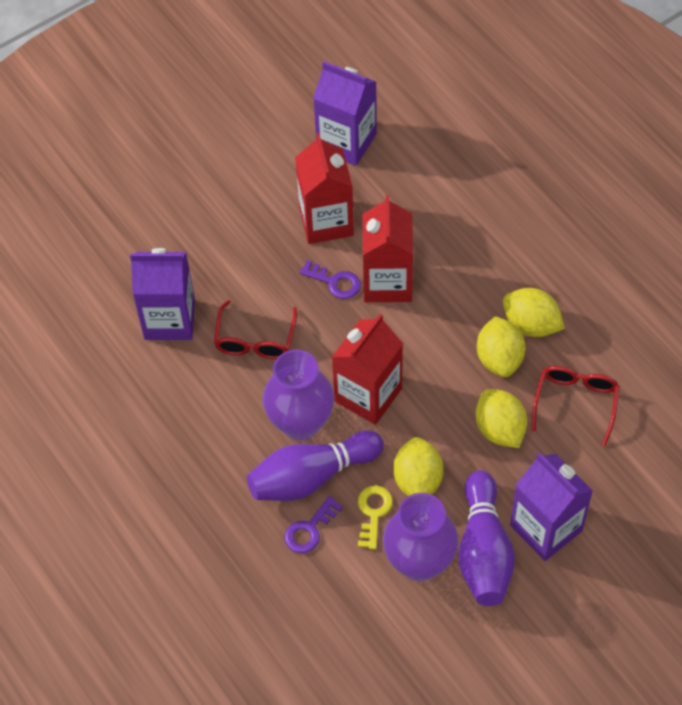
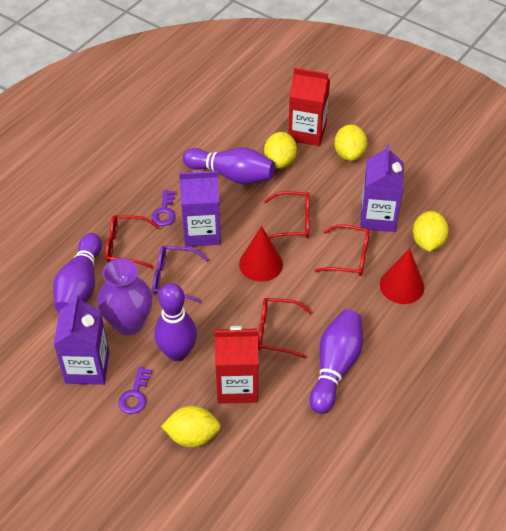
purple bowling pin: [247,431,384,501] [458,470,515,606] = 2 -> [53,233,102,313] [154,283,197,361] [183,147,275,184] [310,309,363,414] = 4
purple glasses: none = 0 -> [152,246,209,303] = 1
purple vase: [263,350,334,440] [383,493,458,581] = 2 -> [97,258,152,335] = 1
red carton: [295,133,354,244] [332,314,403,425] [363,195,413,302] = 3 -> [214,326,259,404] [288,68,330,146] = 2
red cone: none = 0 -> [239,226,283,282] [380,248,424,304] = 2
red glasses: [214,300,297,359] [532,366,620,446] = 2 -> [105,215,160,268] [258,298,312,359] [264,191,310,239] [314,224,370,276] = 4
yellow key: [358,485,393,550] = 1 -> none = 0

